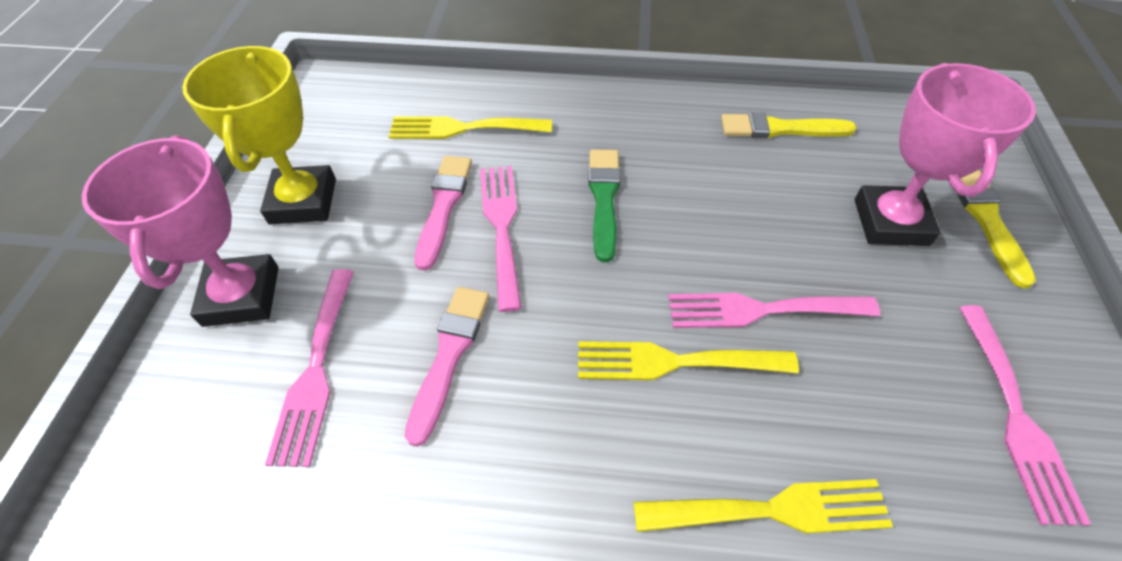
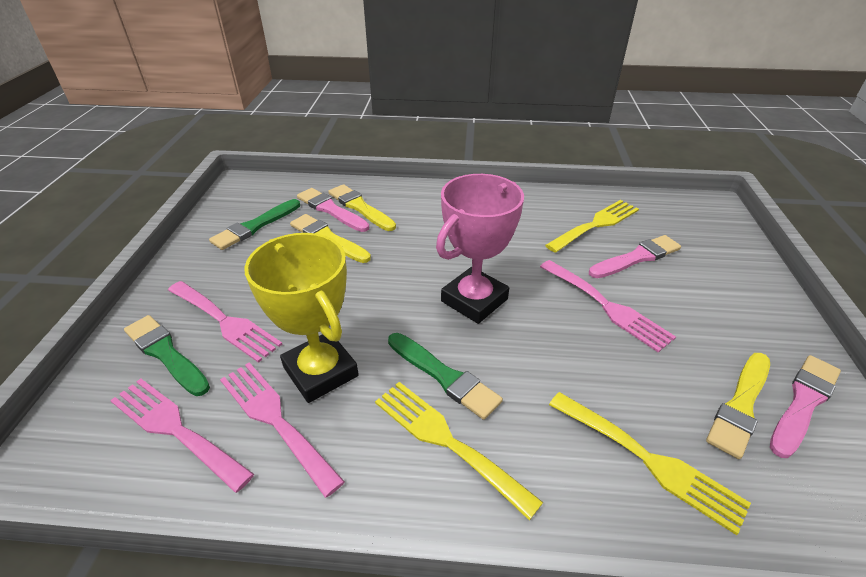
green brush: [588,150,621,262] = 1 -> [124,315,210,396] [209,199,300,250] [388,333,503,420] = 3
pink brush: [405,287,489,447] [414,156,472,271] = 2 -> [297,188,369,232] [589,235,681,278] [770,355,841,458] = 3
pink trophy: [82,135,279,327] [855,63,1036,246] = 2 -> [436,174,524,324] = 1
yellow brush: [721,112,857,138] [957,169,1036,288] = 2 -> [290,214,371,263] [328,184,396,231] [706,353,770,459] = 3

